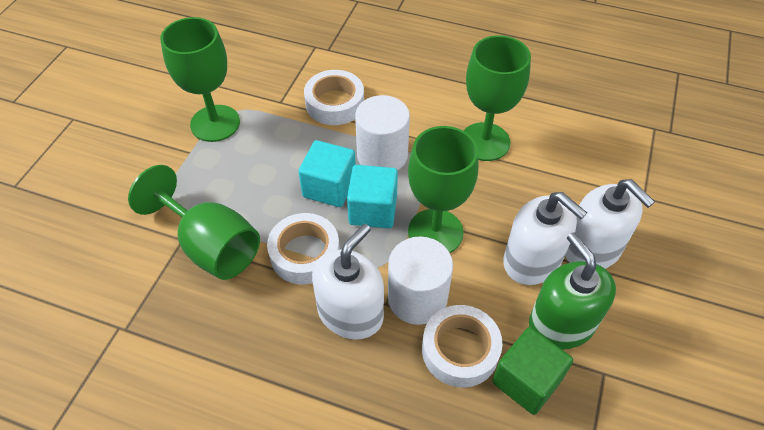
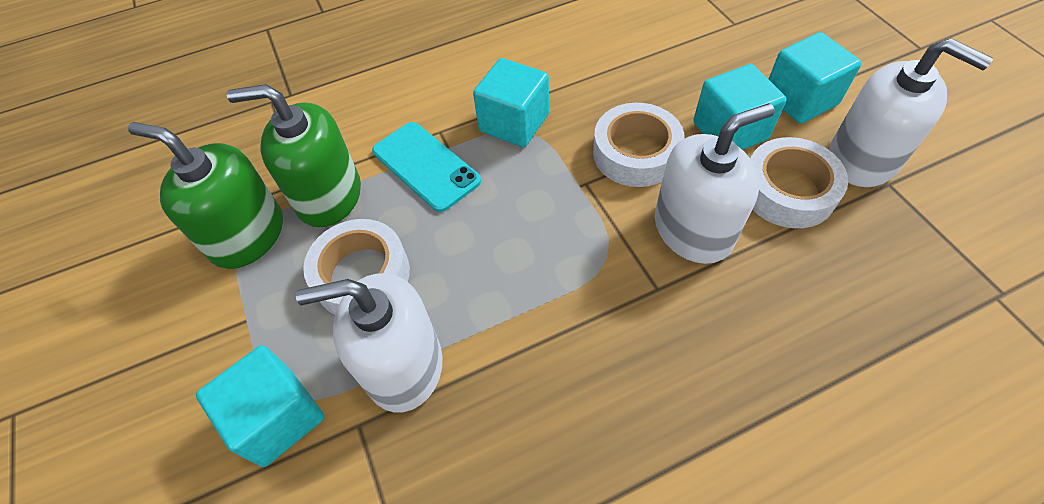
green cube: [492,327,573,415] = 1 -> none = 0
green goblet: [128,165,260,280] [160,17,240,142] [408,126,479,253] [463,35,531,161] = 4 -> none = 0
green soap dispenser: [529,232,616,350] = 1 -> [128,122,283,269] [227,84,361,227] = 2
turquoise cube: [298,140,356,207] [347,165,398,228] = 2 -> [196,345,324,467] [473,58,549,147] [693,64,787,150] [769,32,862,124] = 4
turquoise phone: none = 0 -> [372,122,481,212] = 1
white cylinder: [355,95,410,171] [388,237,453,325] = 2 -> none = 0

